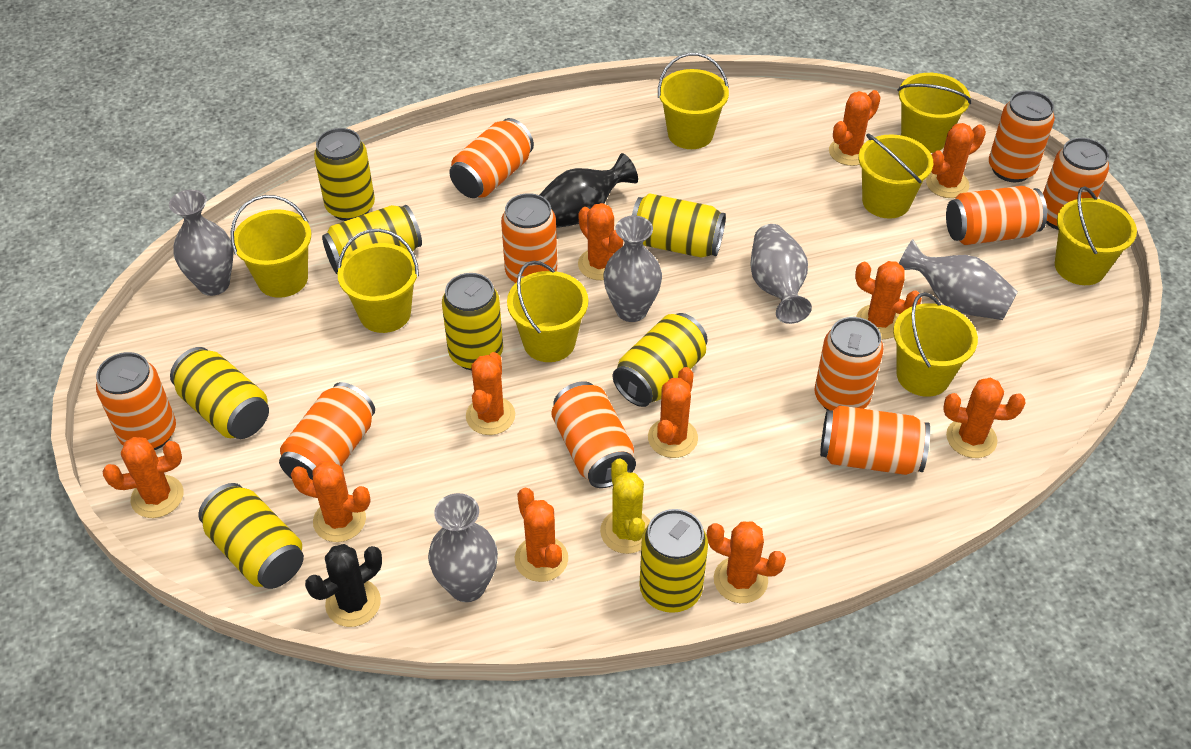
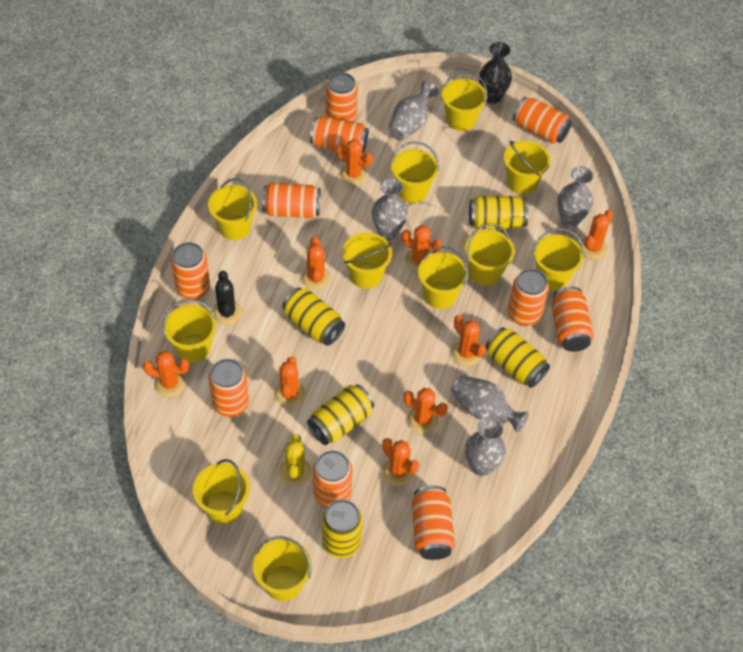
orange cactus: [103,437,183,518] [291,460,371,542] [466,352,515,435] [515,488,568,582] [578,203,623,280] [648,367,698,458] [707,521,786,603] [829,90,881,166] [855,261,922,339] [926,123,986,198] [943,378,1025,458] = 11 -> [143,351,189,397] [274,356,305,407] [301,236,331,290] [336,139,373,185] [382,438,419,486] [402,225,442,271] [404,388,448,434] [451,315,486,366] [579,210,613,260] = 9
yellow bucket: [230,195,311,298] [337,229,419,333] [507,261,588,362] [658,53,729,149] [858,134,933,219] [893,292,978,397] [897,73,971,153] [1055,186,1137,285] = 8 -> [163,299,216,363] [193,459,250,524] [208,178,257,240] [253,536,312,601] [342,233,392,289] [391,142,439,203] [418,246,468,309] [442,71,487,131] [465,223,515,286] [503,141,551,194] [533,228,584,290] = 11
yellow can: [170,347,269,439] [198,483,304,589] [314,128,375,221] [322,205,422,274] [442,273,503,370] [613,313,708,407] [632,193,726,258] [639,509,708,613] = 8 -> [283,288,345,346] [307,385,374,445] [322,499,362,558] [469,196,529,229] [485,327,550,388] = 5

